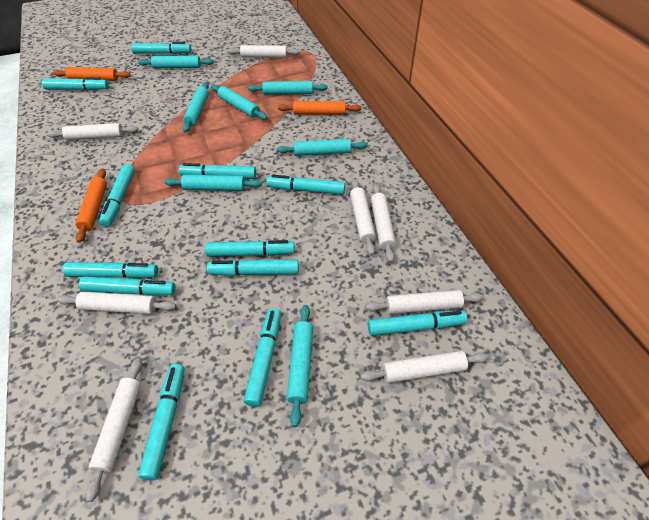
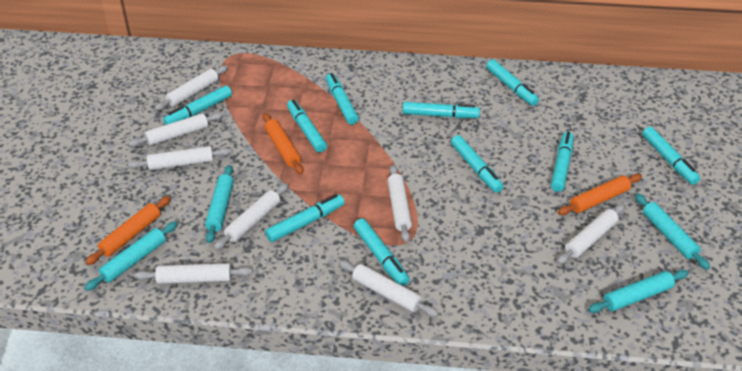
turquoise marker: [42,77,109,90] [63,262,158,279] [79,276,176,296] [99,164,135,227] [131,42,191,54] [138,364,185,481] [179,163,256,179] [205,240,295,257] [207,259,299,276] [244,308,281,407] [267,175,345,195] [368,310,467,336] = 12 -> [163,86,232,125] [265,194,345,242] [287,100,327,153] [326,73,359,125] [354,218,410,286] [403,102,480,118] [451,135,504,193] [486,60,539,106] [551,132,573,192] [642,127,700,185] = 10
turquoise rolling pin: [138,55,214,68] [164,175,262,191] [183,82,209,133] [211,84,267,120] [248,81,328,95] [277,139,368,156] [287,305,313,427] = 7 -> [84,221,178,291] [205,165,234,243] [588,270,689,313] [635,193,710,270] = 4

